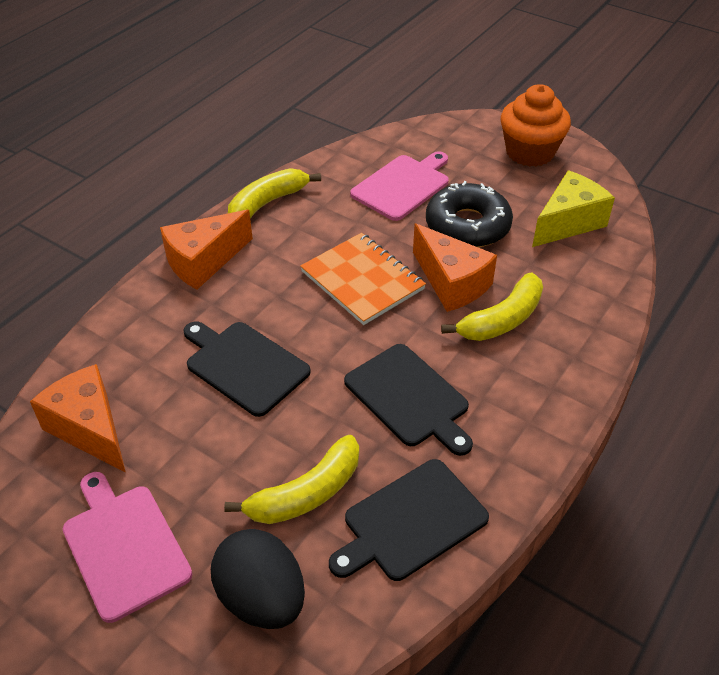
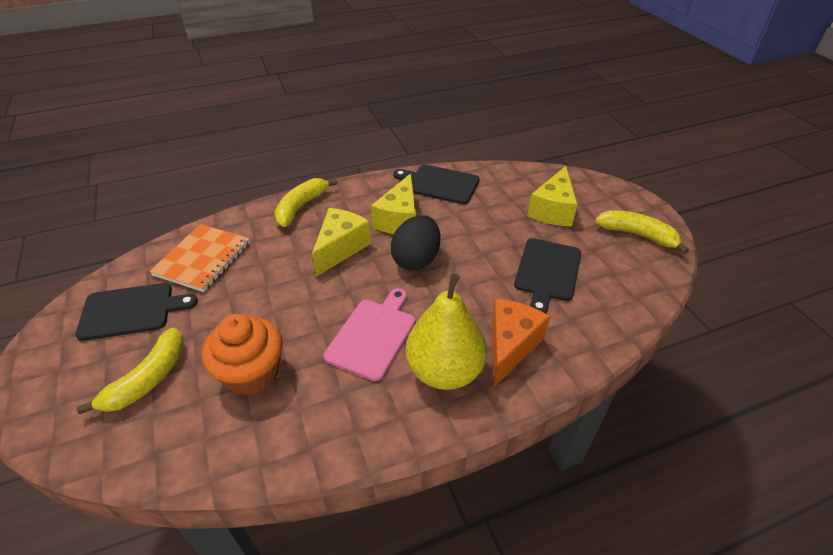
black donut: [426,181,513,247] = 1 -> none = 0
orange cheese: [30,364,126,473] [160,210,253,290] [413,223,497,312] = 3 -> [492,299,550,388] = 1
pink cutting board: [63,472,192,623] [350,151,449,221] = 2 -> [324,288,415,381] = 1
yellow cheese: [532,171,615,247] = 1 -> [312,208,371,277] [371,173,416,234] [528,166,578,226] = 3
yellow pear: none = 0 -> [406,273,487,390] = 1

